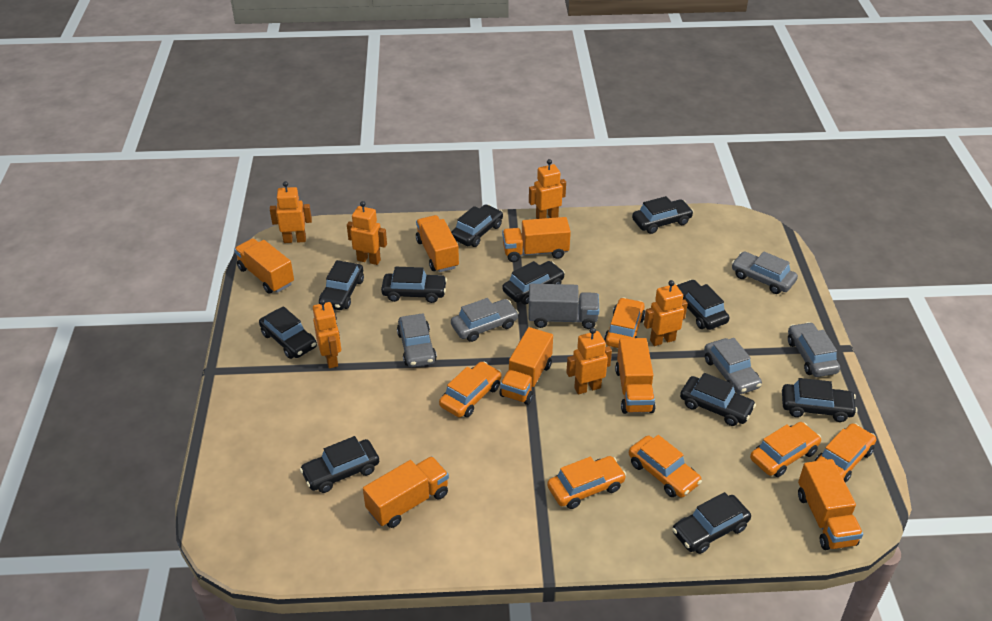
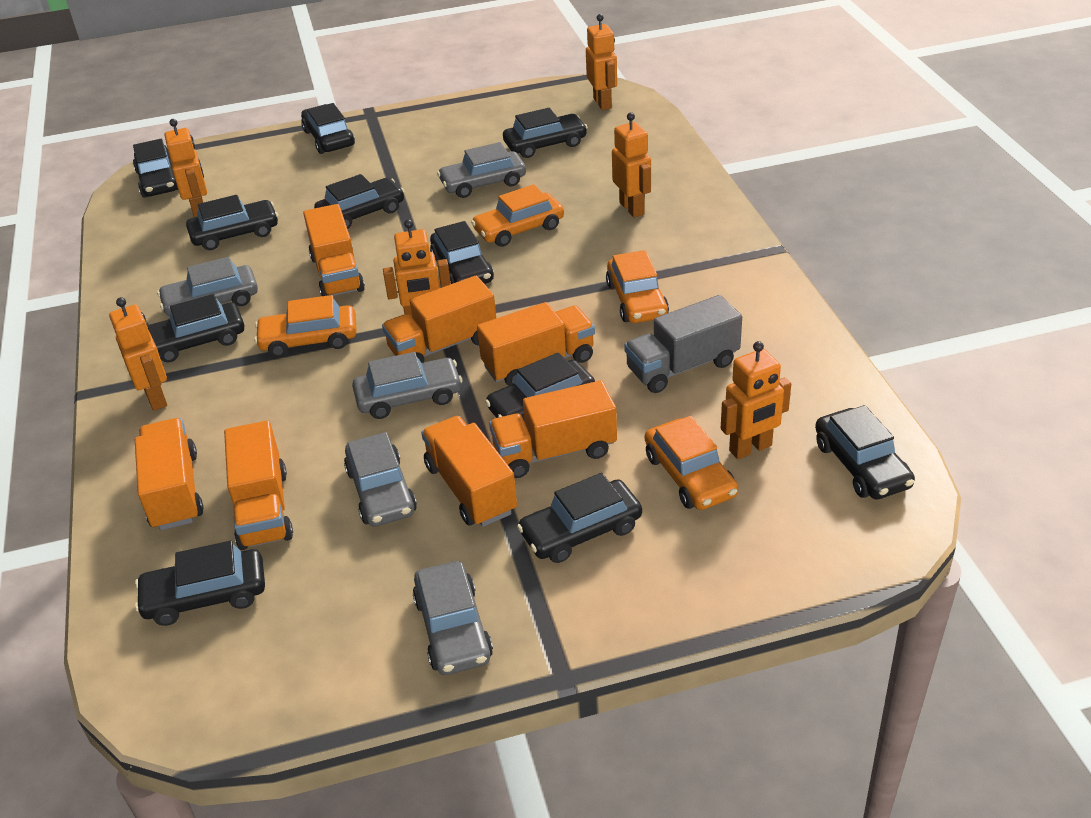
orange car: [439,362,502,418] [547,456,626,509] [604,297,645,348] [629,435,702,498] [750,422,821,477] [815,423,876,483] = 6 -> [254,295,357,357] [471,184,564,247] [606,250,669,323] [645,416,738,510] = 4

